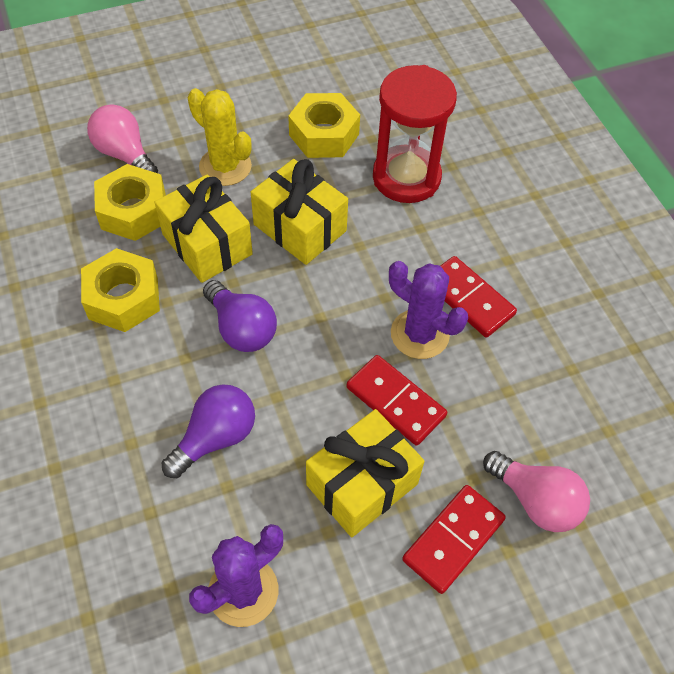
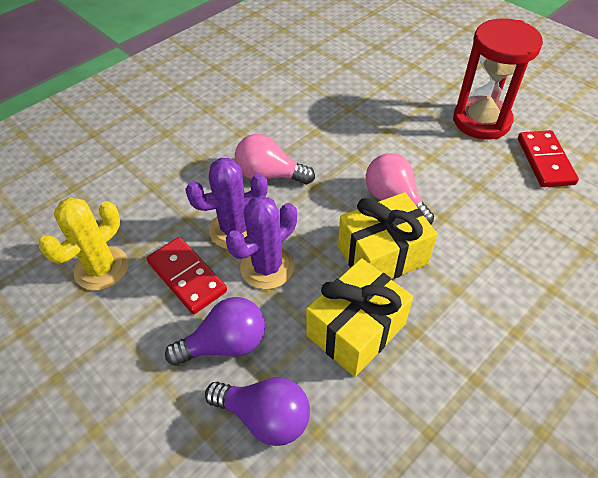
red domino: [347,355,447,446] [402,485,506,594] [441,256,517,338] = 3 -> [147,237,227,314] [518,130,579,187] = 2
yellow gift: [155,174,253,283] [251,159,348,265] [306,409,424,537] = 3 -> [306,258,413,377] [338,192,437,279] = 2
yellow nut: [81,248,160,332] [94,164,166,241] [288,93,360,158] = 3 -> none = 0

